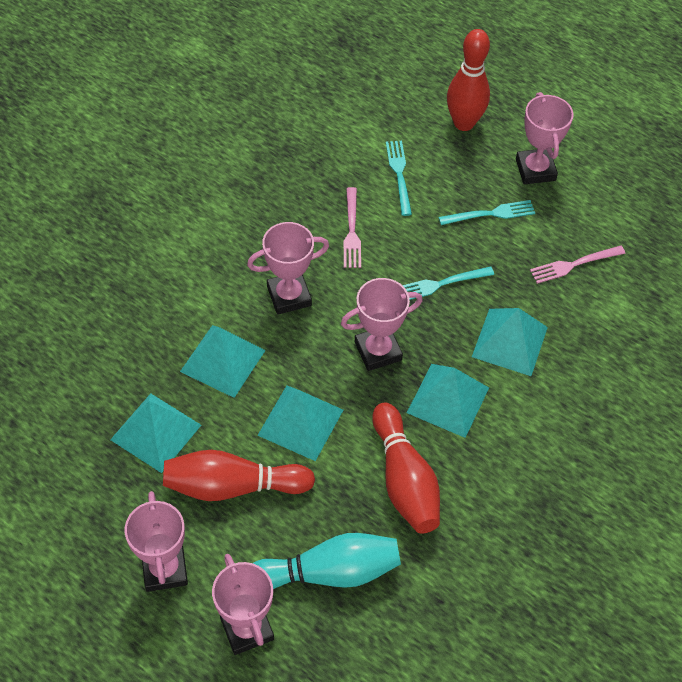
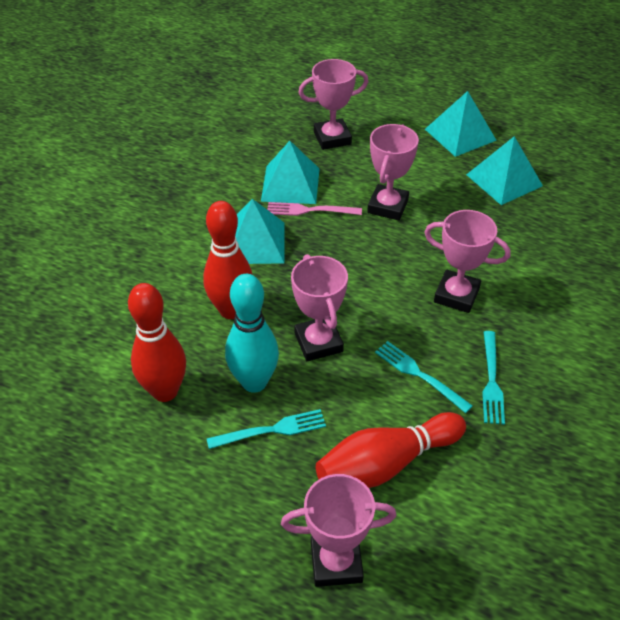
pink fork: [343,187,361,268] [530,245,625,284] = 2 -> [267,202,362,216] = 1
turquoise pyramid: [110,393,201,473] [180,325,266,398] [257,385,343,461] [407,364,489,438] [472,308,548,376] = 5 -> [235,199,285,264] [261,141,320,204] [425,91,497,157] [466,136,543,205] = 4

